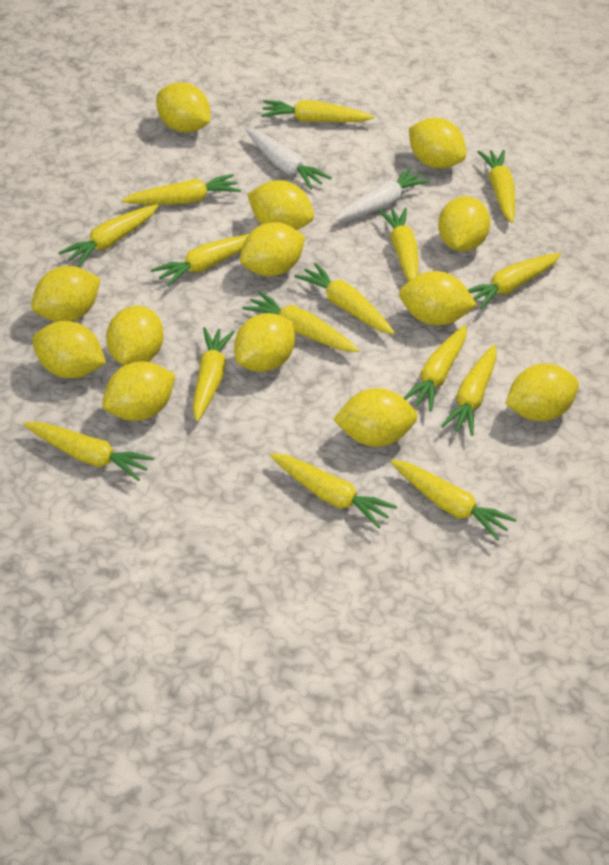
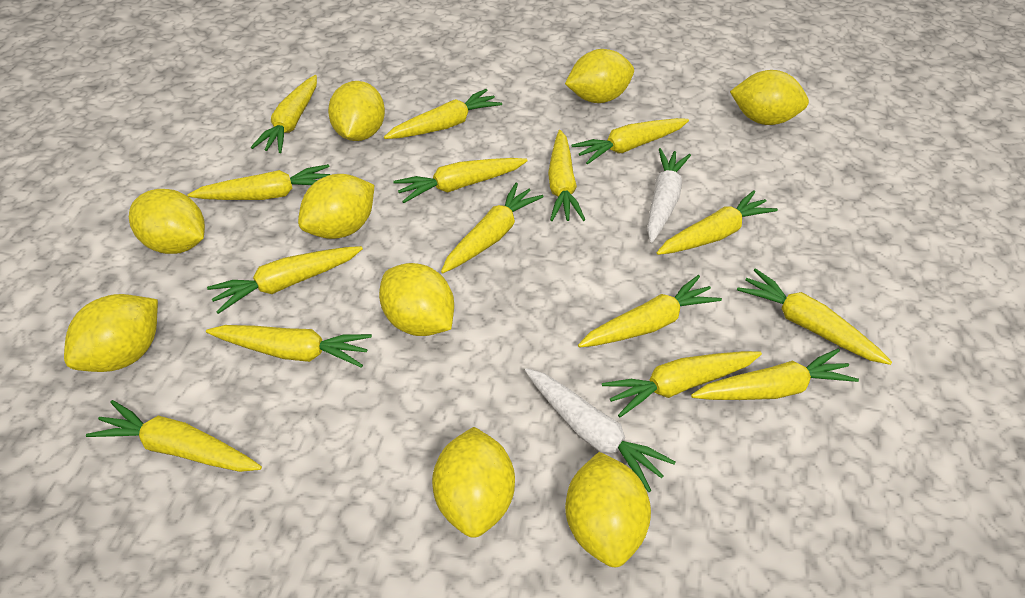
yellow lemon: [31,266,100,322] [32,321,106,378] [102,361,175,421] [106,306,163,365] [156,82,210,133] [234,313,295,372] [240,222,305,276] [247,180,314,230] [333,388,418,447] [399,271,477,326] [409,118,466,169] [438,196,490,252] [505,364,579,421] = 13 -> [64,294,158,372] [129,189,205,254] [298,174,374,239] [328,81,385,141] [379,263,454,336] [432,427,515,538] [565,49,634,103] [565,452,651,567] [730,70,809,125] = 9

